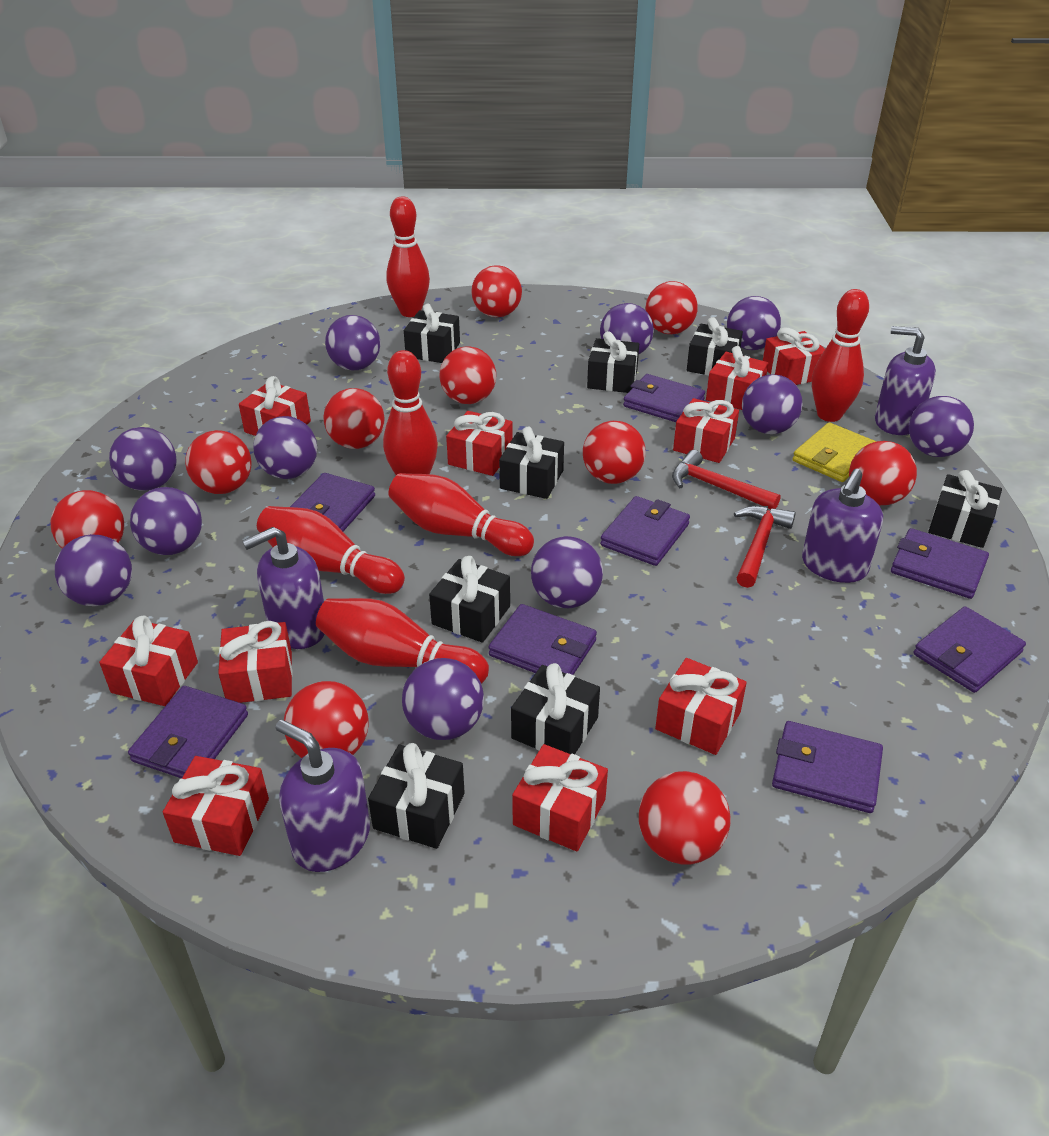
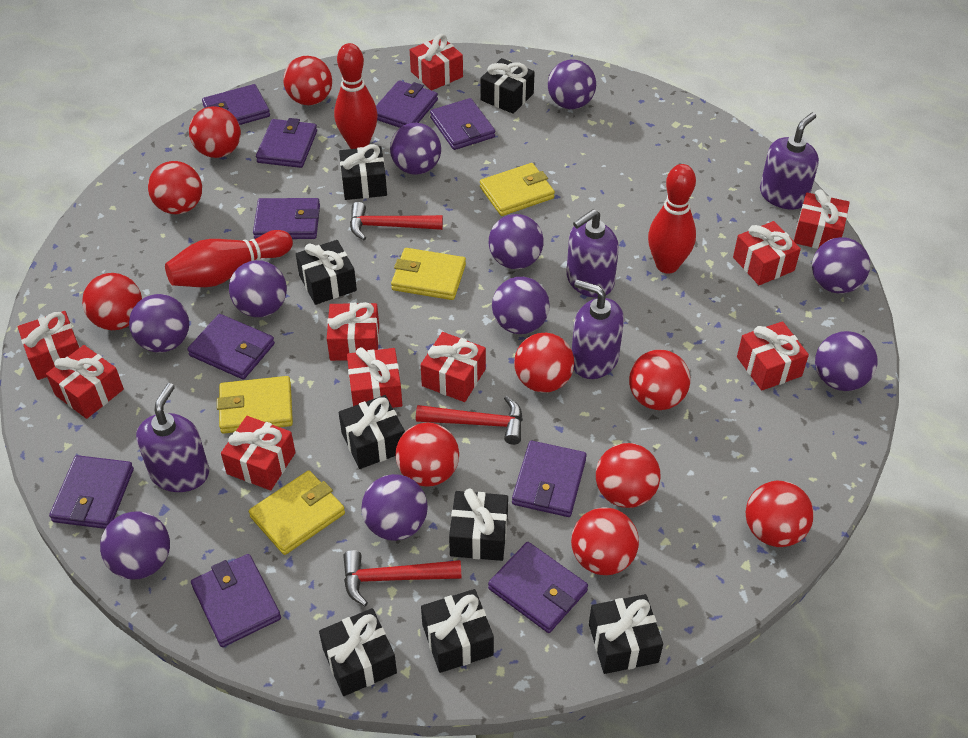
purple ball: [55,534,132,606] [109,427,177,491] [130,487,202,555] [253,416,317,479] [325,315,380,370] [402,658,484,740] [531,536,603,608] [600,303,654,354] [727,296,781,350] [742,374,803,434] [909,396,974,457] = 11 -> [100,511,170,580] [129,294,189,353] [229,260,287,317] [362,474,428,541] [390,123,441,175] [489,214,544,269] [492,277,550,334] [548,59,596,109] [812,237,870,294] [815,331,878,391] = 10
purple wallet: [128,686,248,779] [290,473,375,531] [489,604,597,675] [600,496,690,566] [623,374,705,422] [772,721,883,813] [891,528,989,599] [914,606,1026,693] = 8 -> [49,455,134,529] [187,314,275,380] [191,554,281,647] [202,84,270,125] [253,198,320,239] [256,118,317,168] [376,80,438,128] [430,98,495,150] [488,542,588,633] [512,441,587,517] = 10
red bowling pin: [257,506,405,594] [316,598,489,684] [383,350,438,475] [386,196,430,317] [388,473,534,556] [812,289,869,422] = 6 -> [165,230,293,287] [334,43,378,149] [648,164,696,274] = 3
red hammer: [672,450,781,509] [734,506,796,588] = 2 -> [343,550,462,606] [350,202,443,240] [416,396,523,445] = 3
yellow wallet: [793,422,877,482] = 1 -> [217,376,293,434] [249,470,345,555] [391,248,466,300] [480,163,555,216] = 4

